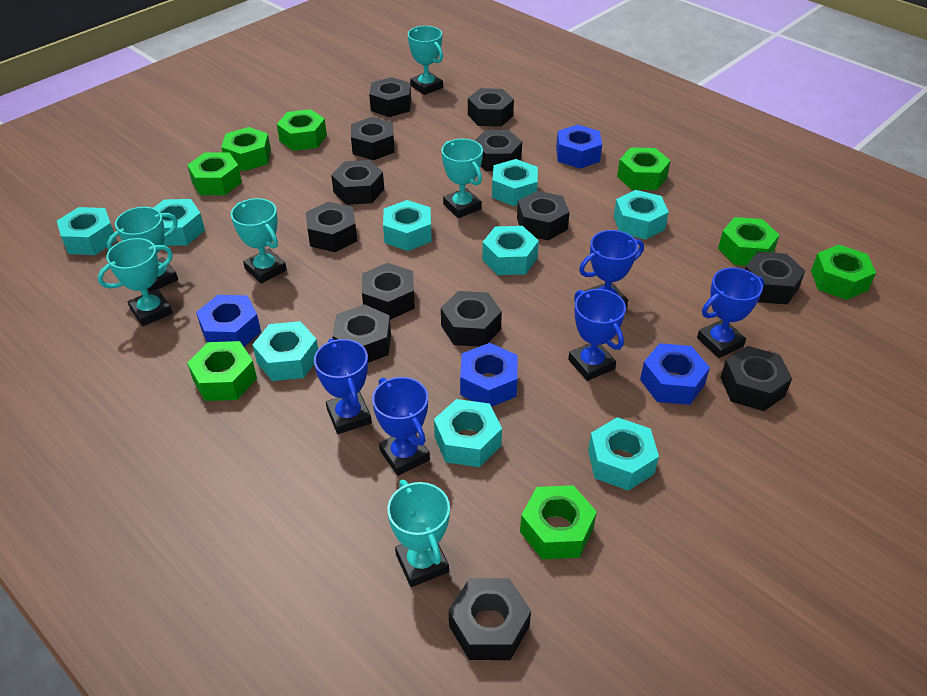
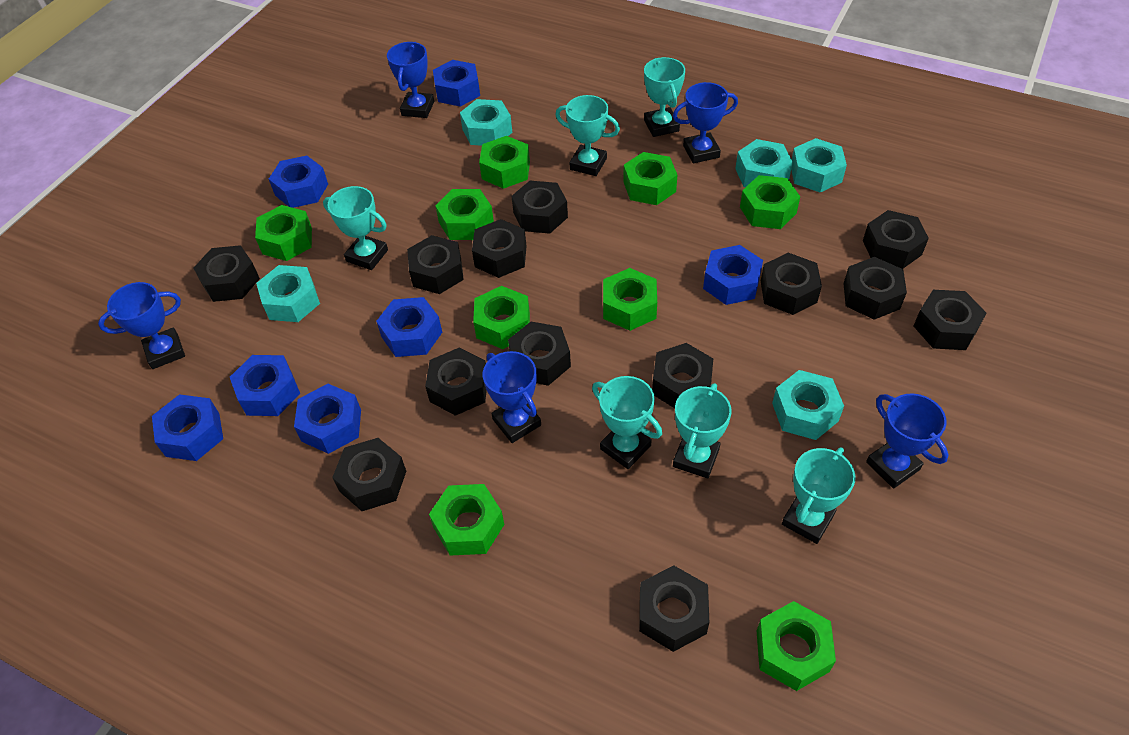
blue nut: [196,295,261,347] [460,343,518,407] [556,125,602,169] [640,343,710,405] = 4 -> [152,394,223,461] [230,355,300,416] [269,155,328,208] [294,384,361,454] [376,297,442,357] [433,60,480,107] [703,245,763,305] = 7
green nut: [187,153,242,195] [187,341,257,401] [221,127,271,171] [277,109,327,151] [520,485,597,559] [617,147,671,190] [718,217,779,266] [811,245,876,300] = 8 -> [255,205,312,261] [429,484,504,555] [435,189,494,240] [473,286,530,349] [479,136,530,189] [603,268,657,331] [623,152,677,205] [740,175,800,229] [757,601,836,691] = 9
turquoise nut: [57,207,117,255] [154,199,205,246] [252,321,318,381] [383,200,431,251] [434,399,502,467] [482,226,539,275] [492,159,538,206] [588,417,659,491] [614,190,669,240] = 9 -> [256,265,320,322] [460,99,512,146] [735,139,793,187] [772,370,844,440] [791,138,847,192] = 5

